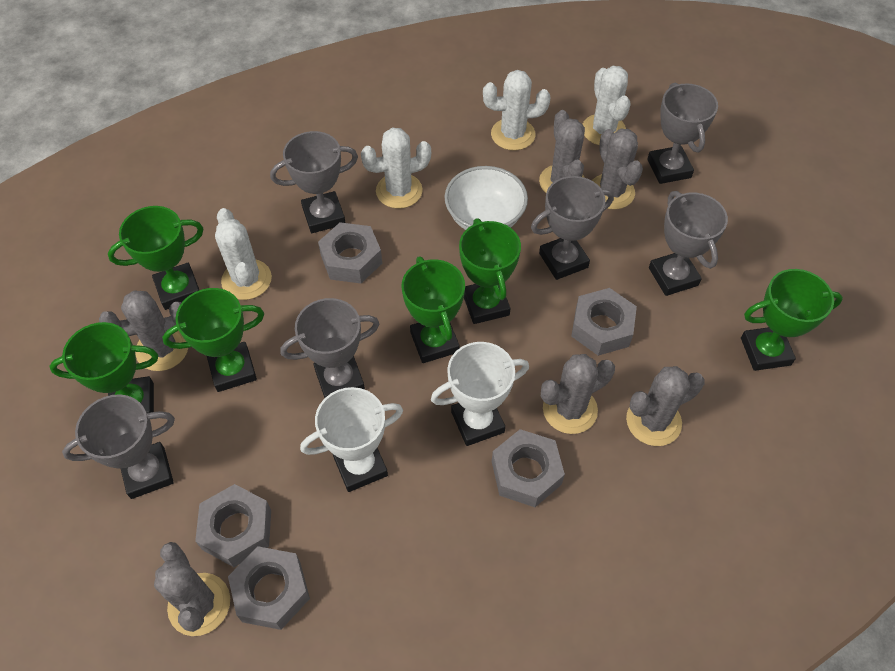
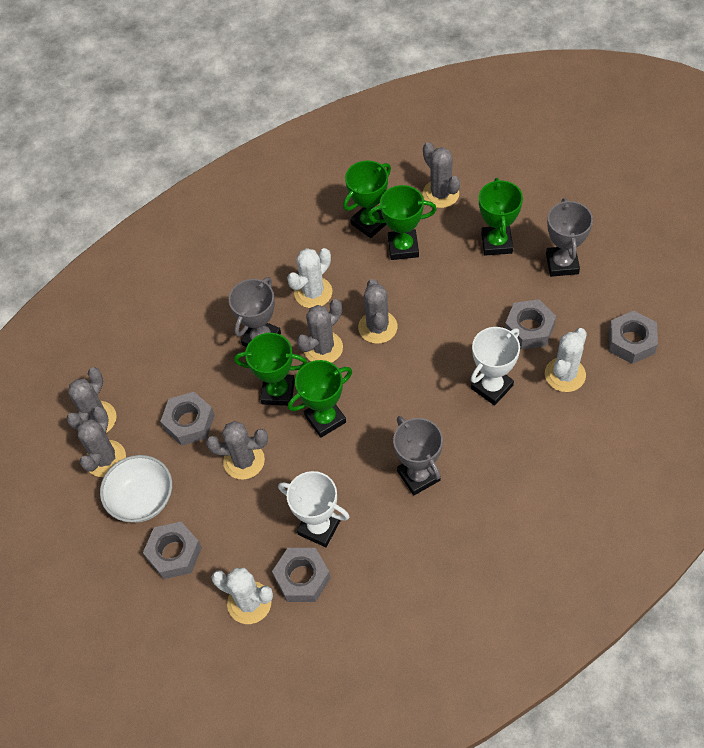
green trophy: [49,322,158,413] [108,206,203,310] [162,288,264,392] [402,256,465,363] [459,218,521,324] [741,269,843,371] = 6 -> [234,333,308,406] [288,360,352,438] [343,161,391,238] [368,185,437,260] [479,178,523,256] = 5
grey trophy: [62,394,175,499] [270,131,358,233] [280,298,379,398] [531,176,614,280] [647,82,718,184] [649,191,728,296] = 6 -> [229,277,281,347] [393,416,443,495] [546,198,593,277] = 3
white cactus: [215,208,272,300] [361,128,431,209] [483,70,551,150] [582,66,630,145] = 4 -> [211,568,273,624] [287,248,332,308] [545,328,587,392] = 3

